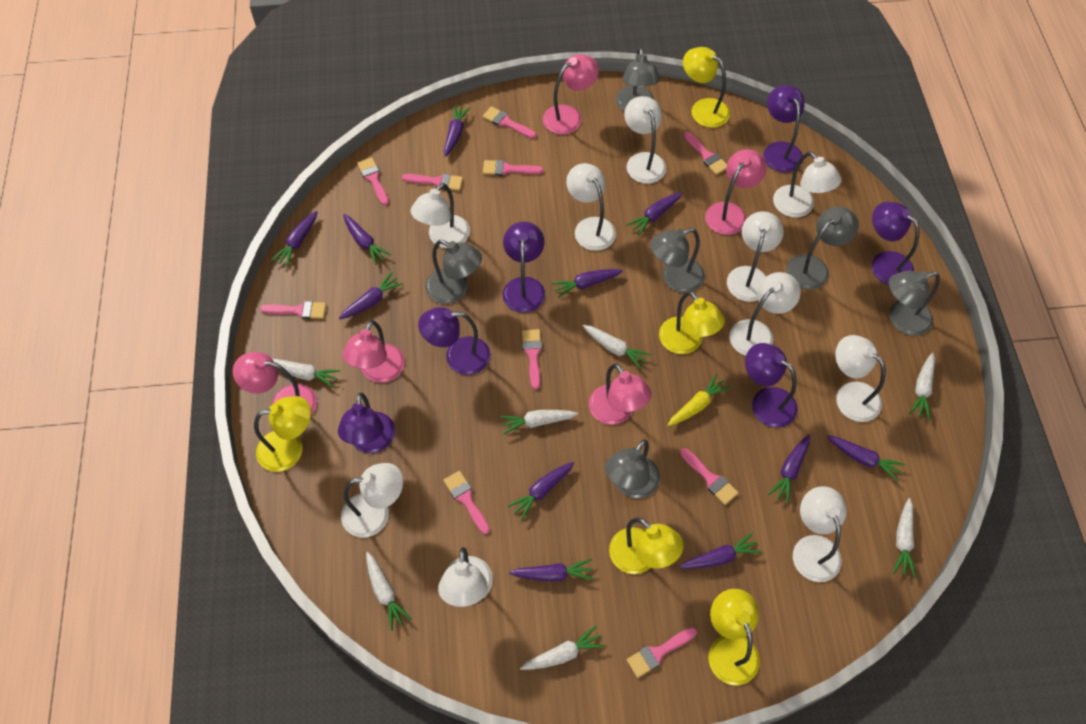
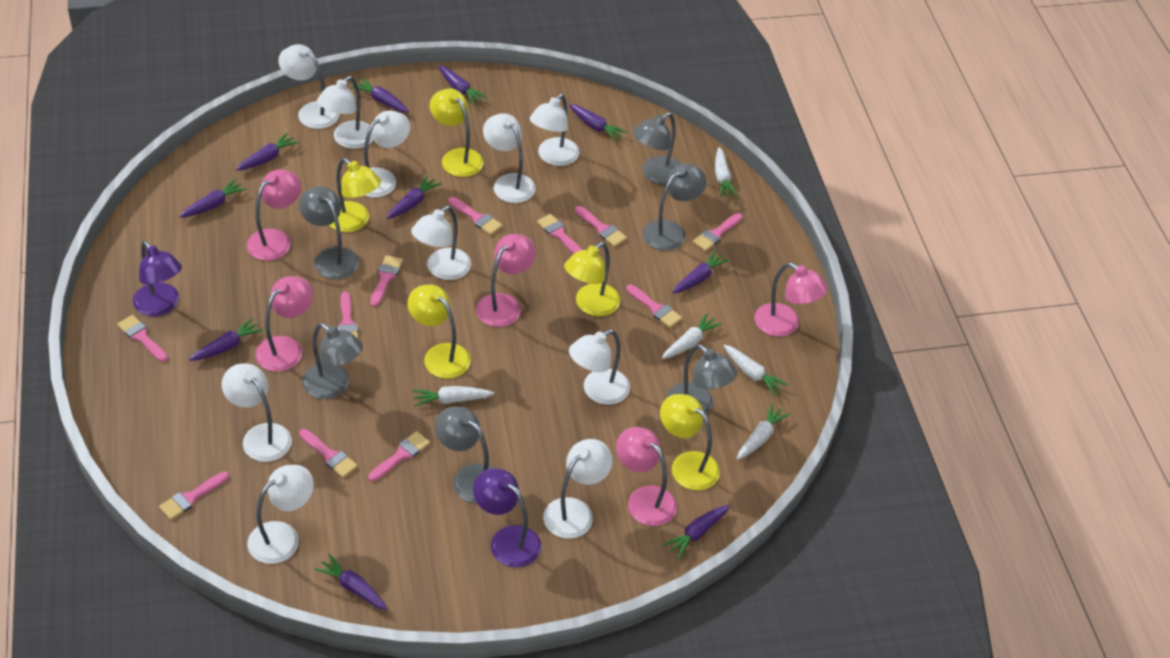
pink brush: [260,301,326,319] [357,157,389,206] [402,174,463,191] [444,471,490,534] [483,106,536,139] [483,160,544,176] [522,329,542,390] [627,627,697,678] [680,448,738,505] [684,132,727,175] = 10 -> [117,315,168,362] [159,471,229,520] [299,429,358,478] [338,292,358,338] [368,431,430,482] [370,255,403,307] [448,197,502,235] [537,214,582,254] [575,206,627,247] [626,284,682,328] [693,213,743,251] = 11
purple carrot: [272,211,318,267] [338,272,403,320] [343,214,391,265] [444,104,471,157] [507,462,574,521] [509,559,594,582] [552,269,623,298] [626,192,682,236] [680,532,762,569] [768,434,810,504] [827,436,905,481] = 11 -> [179,178,247,218] [189,318,263,361] [236,132,299,171] [314,554,388,610] [351,78,409,113] [386,175,442,219] [438,65,488,105] [569,104,627,141] [663,505,730,559] [672,250,730,294] = 10
purple lamp: [338,393,395,453] [418,307,490,375] [503,222,545,313] [745,343,798,428] [763,85,805,173] [872,202,919,285] = 6 -> [133,241,182,316] [473,468,541,568] = 2
white carrot: [273,359,341,388] [366,552,412,631] [499,410,578,435] [520,625,605,670] [583,325,651,369] [893,498,916,578] [909,352,935,420] = 7 -> [413,386,494,407] [662,313,722,359] [715,147,738,197] [723,344,788,396] [737,404,790,460] = 5
yellow carrot: [668,374,731,426] = 1 -> none = 0

